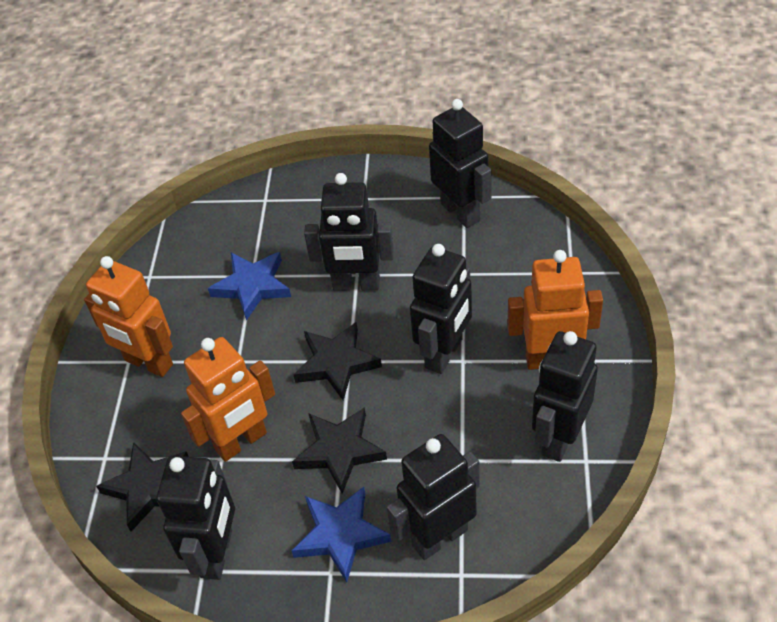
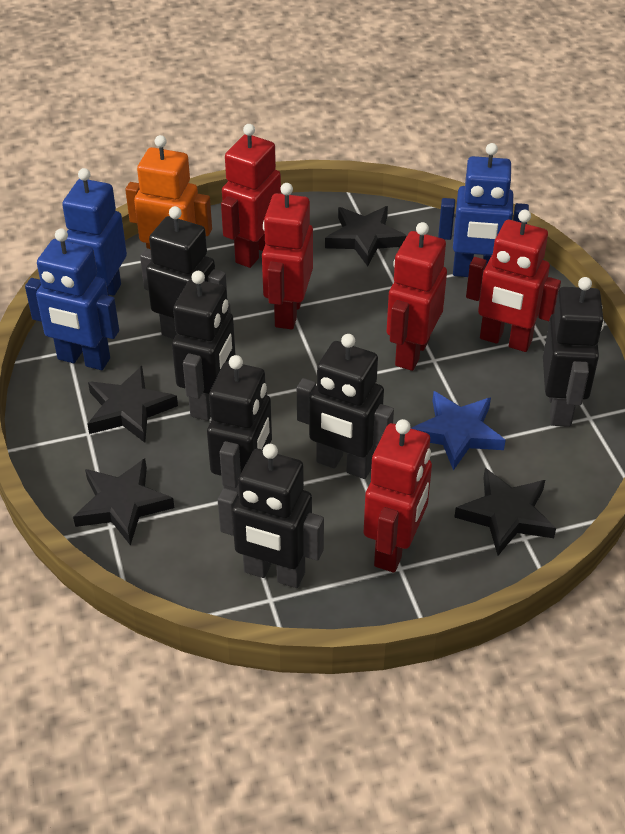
black star: [96,442,189,532] [292,407,387,494] [293,322,382,400] = 3 -> [73,459,174,546] [87,366,178,443] [325,206,407,266] [454,468,556,556] = 4
blue robot: none = 0 -> [25,229,119,370] [62,168,127,296] [438,143,529,277] = 3
blue star: [208,252,291,321] [291,487,391,582] = 2 -> [411,391,506,470] = 1
orange robot: [84,256,173,377] [181,337,275,462] [507,250,603,370] = 3 -> [125,135,212,249] = 1
red robot: none = 0 -> [221,124,281,268] [262,183,313,330] [364,419,432,572] [387,222,447,371] [466,210,561,352] = 5

